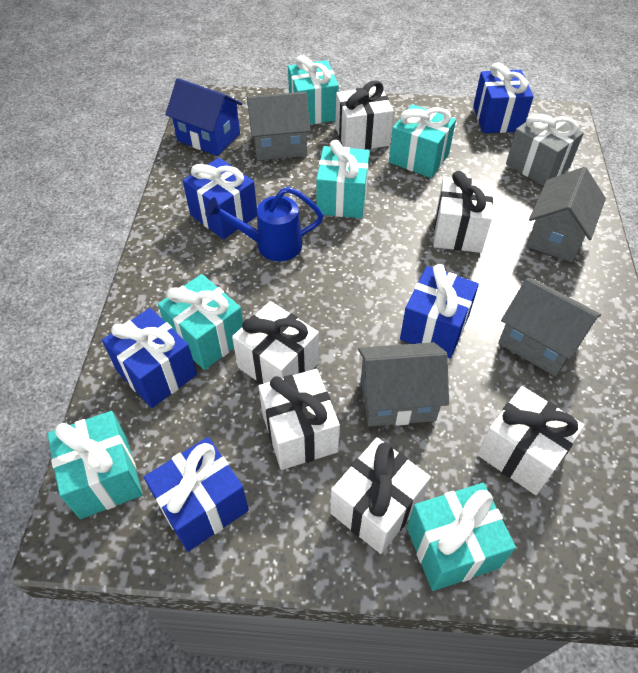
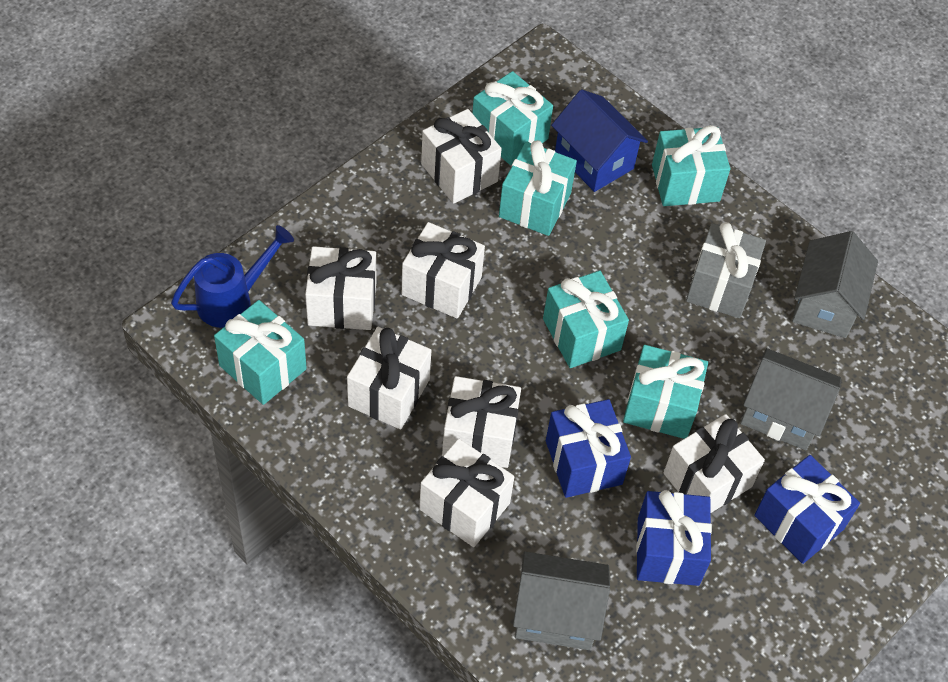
blue gift: [102,308,197,408] [144,437,249,552] [183,158,257,239] [400,264,479,358] [473,62,534,133] = 5 -> [546,399,631,498] [636,490,712,586] [754,455,860,564] = 3
grey house: [247,92,310,160] [358,342,449,426] [498,278,601,377] [526,167,606,262] = 4 -> [513,551,610,650] [740,348,841,450] [792,231,878,338] = 3
white gift: [232,301,319,384] [258,369,340,470] [330,437,431,554] [335,80,394,150] [433,171,493,253] [477,386,584,495] = 6 -> [305,246,376,330] [347,327,431,429] [402,222,485,319] [419,439,514,547] [421,109,502,204] [442,376,521,468] [664,414,765,513] = 7

